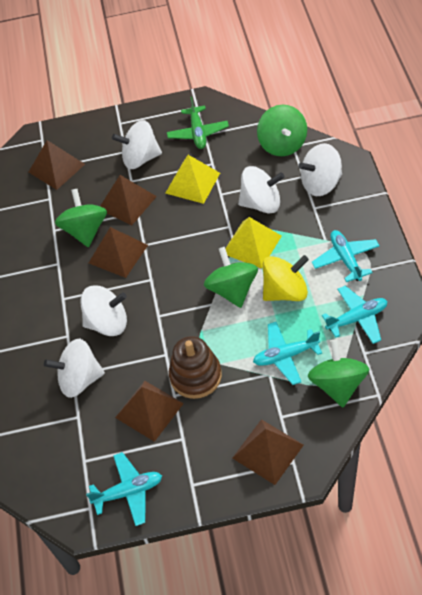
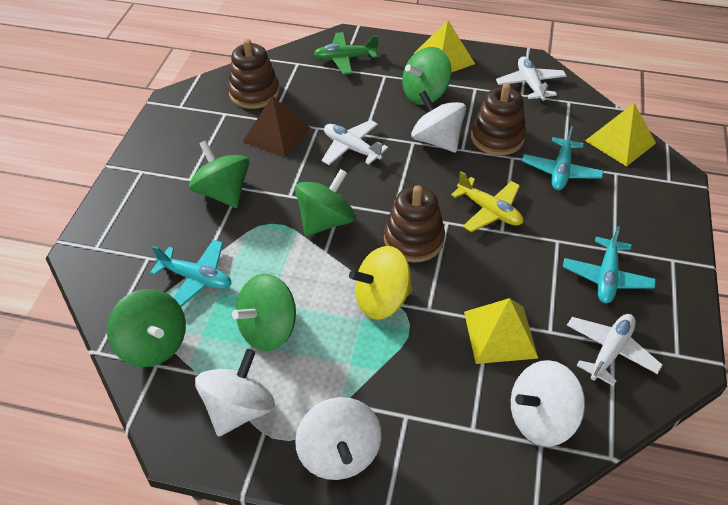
brown pyramid: [29,140,85,190] [89,227,148,278] [100,175,157,225] [115,381,184,442] [233,419,304,485] = 5 -> [243,96,310,158] = 1
brown stacking toy: [169,336,222,399] = 1 -> [228,39,279,109] [384,185,445,262] [471,83,526,156] = 3
green spinning top: [55,189,107,247] [204,247,258,308] [257,105,307,156] [308,339,369,407] = 4 -> [107,289,186,367] [189,140,249,208] [232,274,296,351] [295,169,355,236] [402,47,452,105] = 5
turquoise plane: [86,452,162,526] [253,322,322,385] [312,230,380,282] [322,286,387,344] = 4 -> [150,240,231,307] [522,126,603,190] [563,226,656,303] = 3
white plane: none = 0 -> [322,120,388,165] [496,56,566,103] [567,314,662,386] = 3
white spinning top: [44,339,105,398] [80,285,127,336] [112,120,162,169] [238,166,285,214] [298,143,342,196] = 5 -> [195,349,275,437] [295,397,382,480] [411,91,466,153] [511,360,585,446] = 4
yellow plane: none = 0 -> [451,171,523,232] = 1
yellow pyramid: [166,155,220,204] [225,217,282,269] = 2 -> [414,20,475,72] [464,298,538,364] [585,103,656,166] = 3

